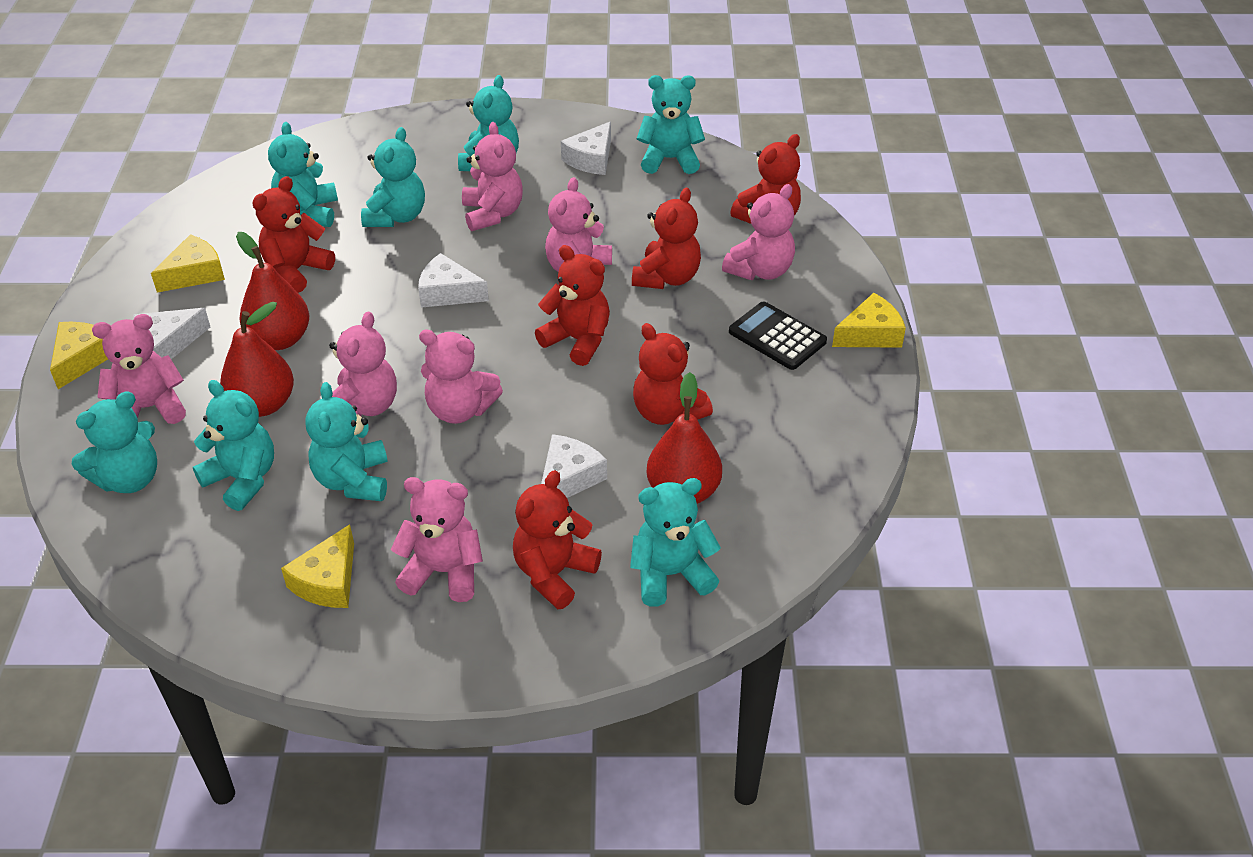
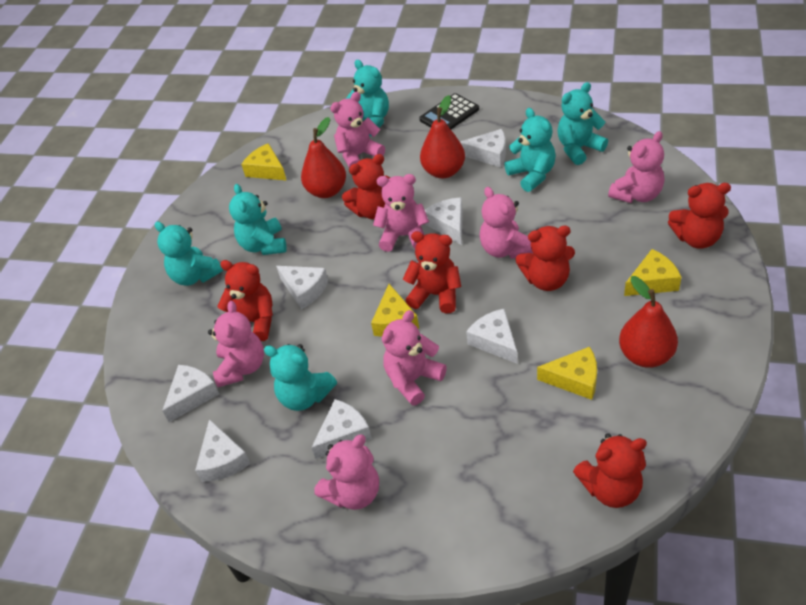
turquoise teddy bear: [72,391,157,493] [193,380,274,511] [268,122,338,227] [305,382,388,501] [361,127,425,227] [458,75,519,171] [630,478,721,607] [637,75,705,174] = 8 -> [155,221,223,286] [229,184,287,255] [264,344,337,411] [346,60,389,136] [504,108,556,192] [557,82,608,165] = 6
white cheese: [133,308,210,359] [418,253,489,308] [541,434,607,498] [561,122,611,175] = 4 -> [162,365,219,422] [195,419,251,482] [276,266,328,310] [311,399,372,459] [425,197,463,245] [460,129,506,167] [466,309,517,364] = 7

